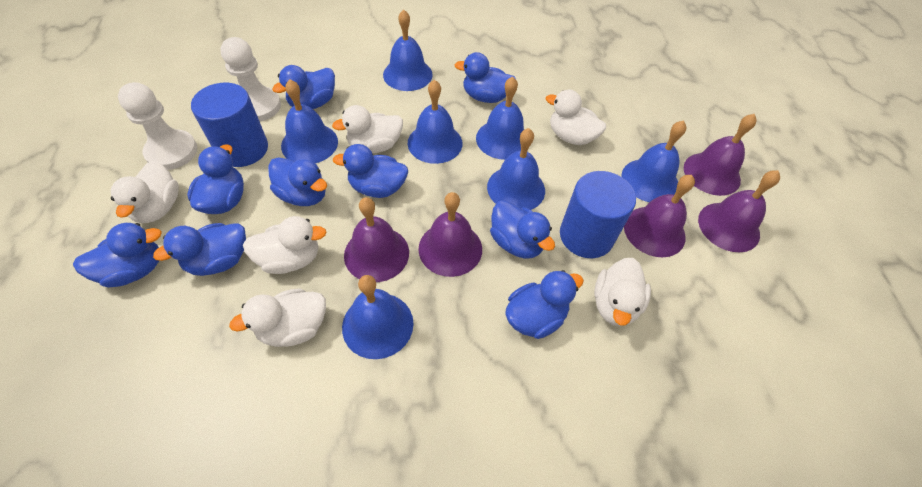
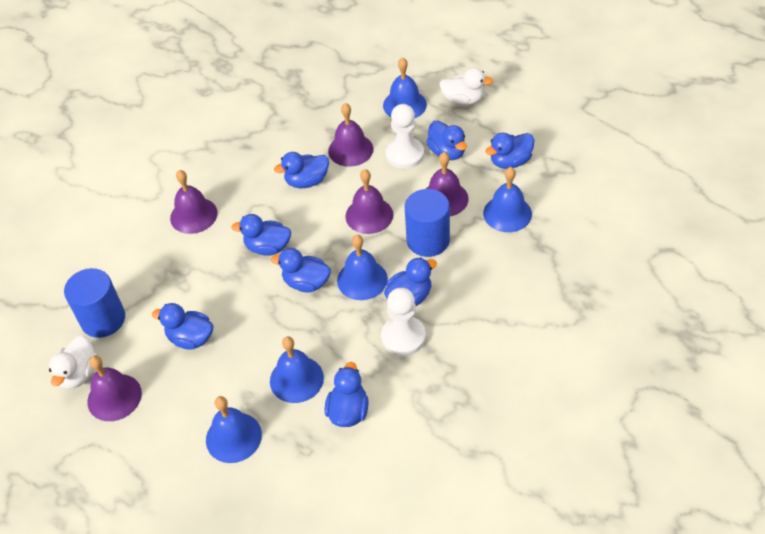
blue bell: [281,79,338,163] [342,275,413,359] [383,9,433,91] [408,80,462,164] [476,76,525,160] [487,128,545,210] [621,121,687,202] = 7 -> [206,396,262,463] [270,336,324,403] [337,235,388,300] [383,57,427,119] [483,167,532,232] = 5
blue duck: [73,223,162,288] [153,223,246,276] [187,144,244,214] [268,157,327,206] [272,65,335,109] [333,144,408,198] [454,52,516,103] [490,200,555,259] [505,270,584,339] = 9 -> [152,303,213,350] [231,214,291,256] [271,248,331,292] [274,152,329,188] [325,362,369,427] [384,257,437,306] [426,121,467,160] [485,133,535,169] = 8
white duck: [111,161,179,223] [229,288,326,347] [243,216,327,274] [332,105,403,153] [546,89,606,145] [594,258,651,326] = 6 -> [49,335,98,389] [439,68,493,106] = 2

